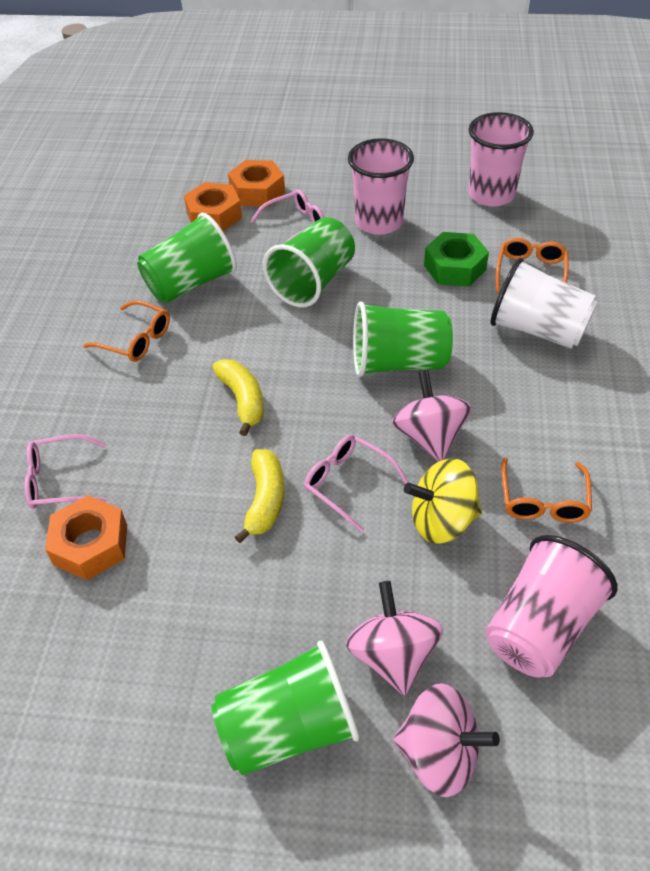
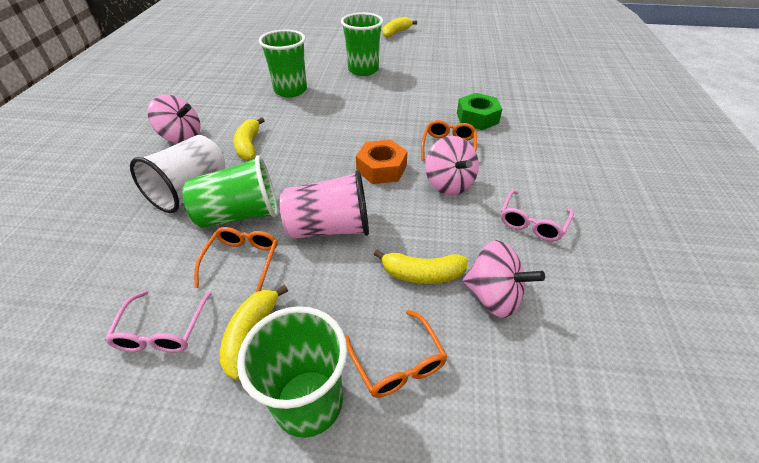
orange nut: [45,495,127,580] [184,182,242,231] [228,160,285,207] = 3 -> [356,140,408,184] = 1
pink cup: [348,138,414,235] [468,112,534,207] [485,535,618,678] = 3 -> [280,170,369,239] = 1
pink glasses: [24,434,107,509] [250,190,325,243] [304,435,409,532] = 3 -> [105,291,212,353] [501,190,574,241] = 2
yellow banana: [212,359,264,436] [235,449,284,543] = 2 -> [220,285,288,380] [233,117,265,161] [374,249,468,284] [382,17,417,38] = 4
yellow spinning top: [404,458,482,544] = 1 -> none = 0

